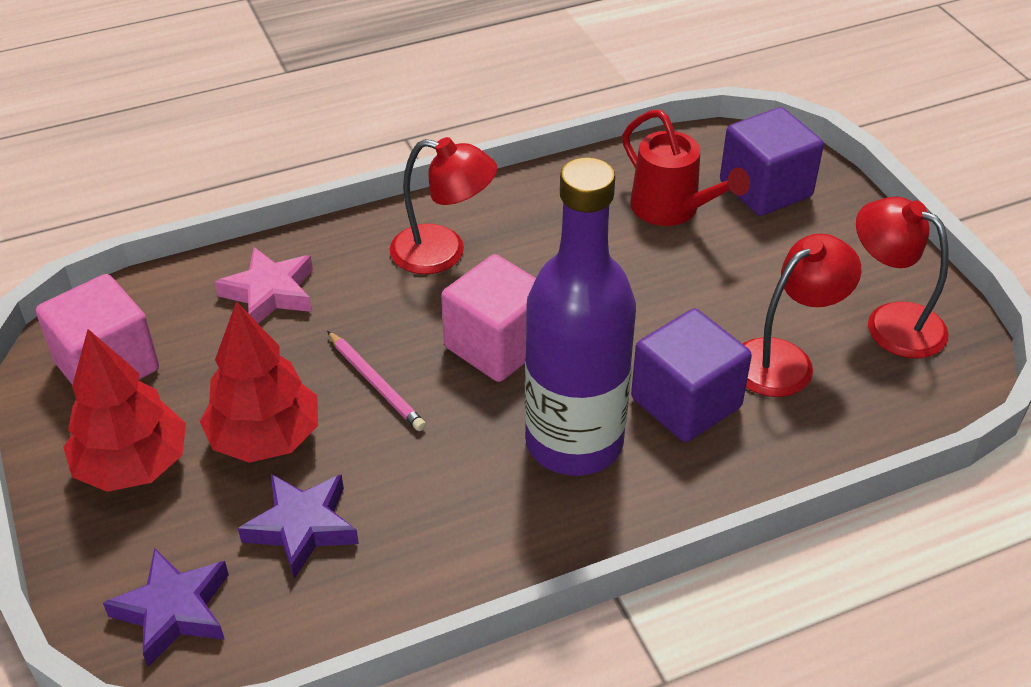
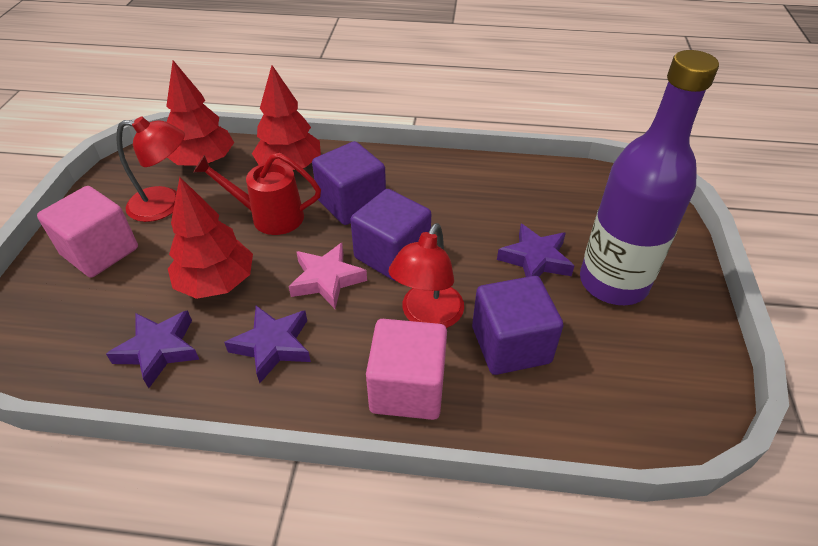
pink pencil: [327,331,426,431] = 1 -> none = 0
purple cube: [631,309,752,442] [720,107,824,216] = 2 -> [312,141,386,225] [350,189,431,281] [472,276,564,375] = 3
purple star: [103,548,229,667] [238,474,359,579] = 2 -> [106,310,199,388] [224,306,311,383] [497,224,574,277] = 3
red lamp: [390,137,497,274] [743,233,861,397] [856,197,949,358] = 3 -> [116,117,185,222] [388,223,464,328] = 2
red tree: [63,329,186,492] [200,301,318,463] = 2 -> [166,60,234,166] [168,177,253,299] [252,65,321,171] = 3

